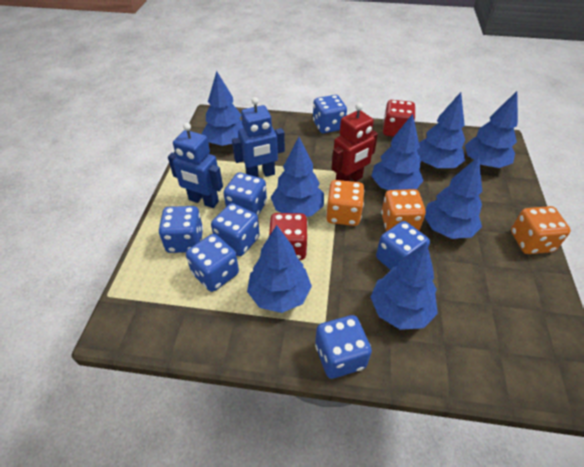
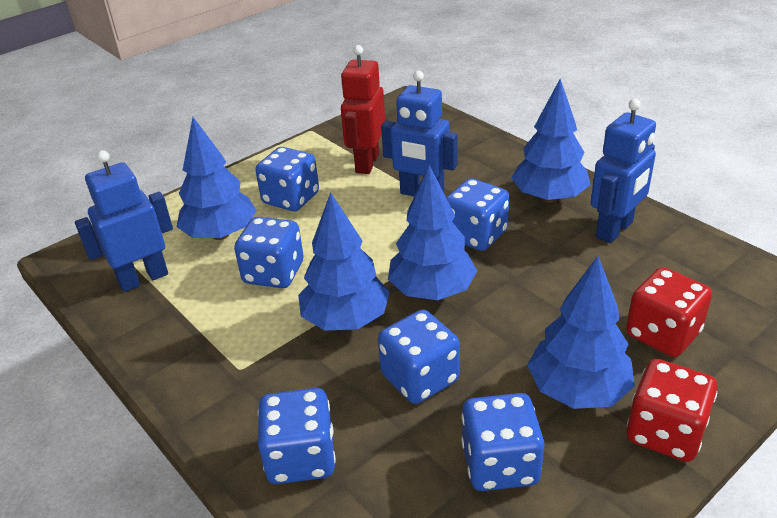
blue dice: [159,206,203,253] [186,234,239,292] [211,203,260,256] [224,172,267,216] [313,95,347,133] [315,315,372,379] [376,221,430,270] = 7 -> [234,217,304,288] [255,147,319,211] [258,388,336,484] [378,310,460,404] [446,178,509,251] [461,393,545,491] = 6
blue robot: [168,123,223,208] [232,97,285,177] = 2 -> [75,150,173,292] [381,70,458,196] [591,99,656,243] = 3
blue tree: [202,71,243,146] [247,225,312,313] [271,137,324,217] [371,114,424,190] [371,242,438,330] [417,92,465,168] [425,156,482,239] [465,91,518,168] = 8 -> [177,117,257,240] [298,192,390,330] [388,165,477,300] [511,79,591,203] [527,256,635,409] = 5
orange dice: [326,180,364,226] [381,189,426,232] [511,206,571,254] = 3 -> none = 0

